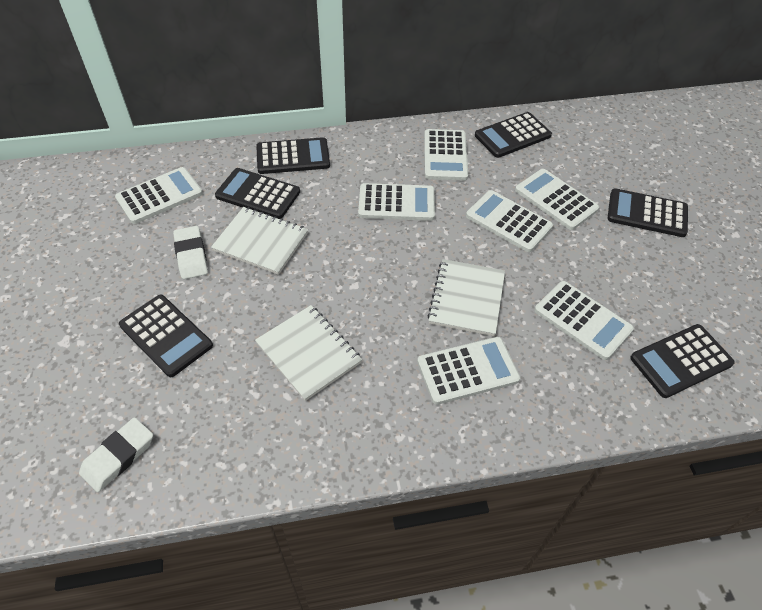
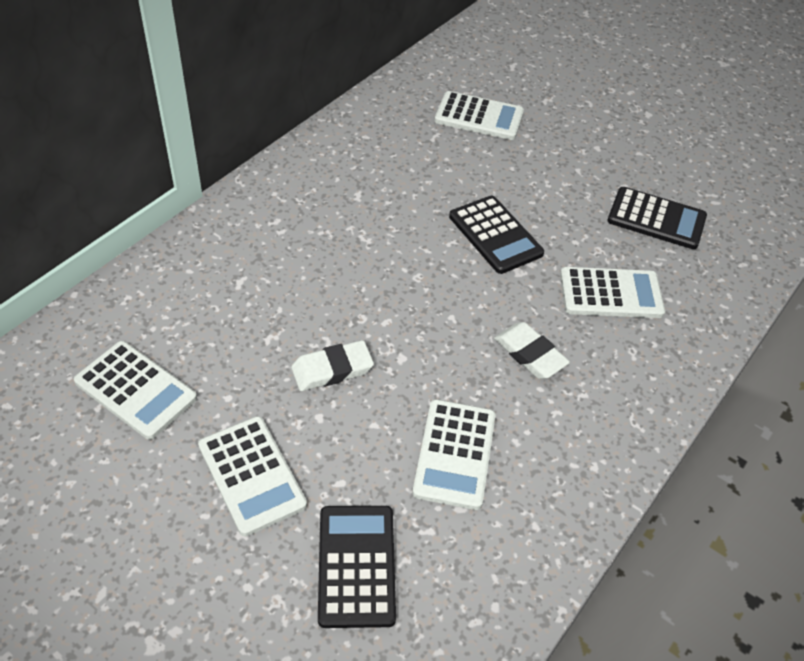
black calculator: [119,295,213,377] [215,168,300,219] [256,137,330,174] [475,112,552,158] [607,188,688,237] [630,324,735,398] = 6 -> [318,506,396,628] [449,196,544,274] [607,187,707,249] = 3
white calculator: [115,167,203,224] [358,183,435,221] [417,337,520,405] [424,129,468,181] [466,190,553,252] [515,169,599,230] [534,281,634,360] = 7 -> [74,341,197,440] [198,416,307,537] [412,399,496,510] [435,91,524,140] [560,267,665,318] = 5
white notebook: [211,207,308,275] [255,305,362,401] [427,259,505,336] = 3 -> none = 0

